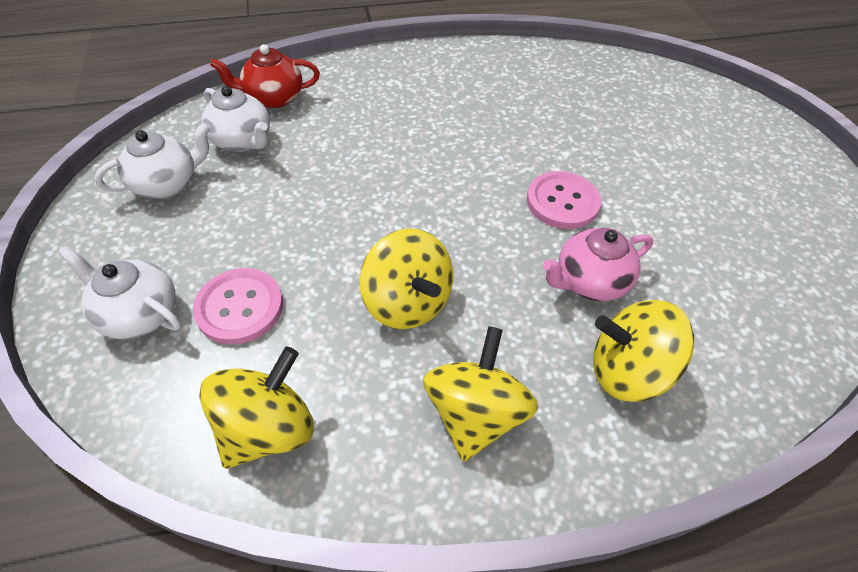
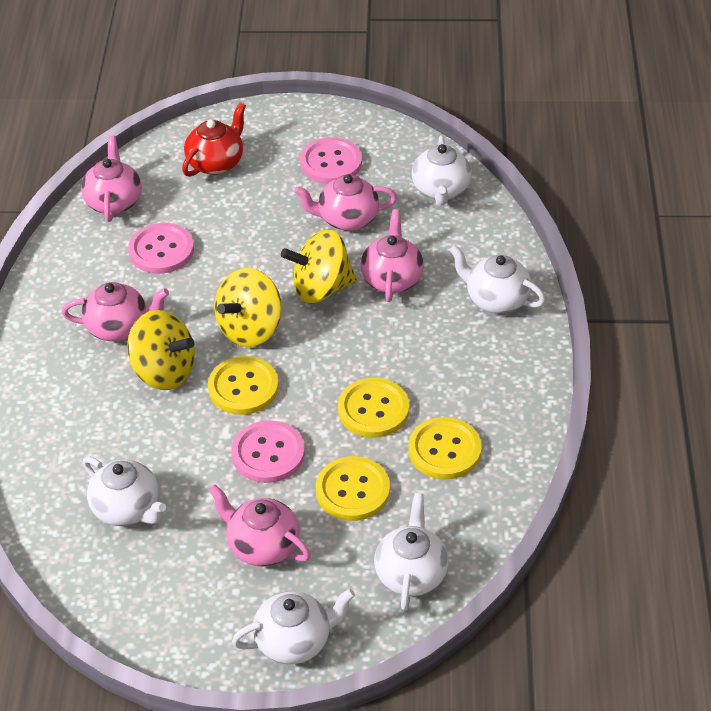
pink button: [193,268,283,345] [527,171,601,229] = 2 -> [128,223,194,274] [232,420,305,483] [300,137,362,184] = 3
pink teapot: [543,228,653,301] = 1 -> [62,282,169,341] [81,135,142,222] [209,484,311,566] [294,174,397,231] [361,209,424,302] = 5
white teapot: [58,246,181,339] [94,122,211,199] [202,86,270,152] = 3 -> [83,456,166,526] [232,589,355,664] [374,493,448,611] [411,135,472,205] [450,245,546,314] = 5
yellow button: none = 0 -> [208,356,279,415] [316,456,390,521] [338,378,409,438] [408,417,482,479] = 4
yellow spinning top: [199,347,314,469] [360,229,453,329] [423,326,538,462] [593,300,694,402] = 4 -> [127,310,195,390] [214,268,282,347] [281,230,357,303] = 3

